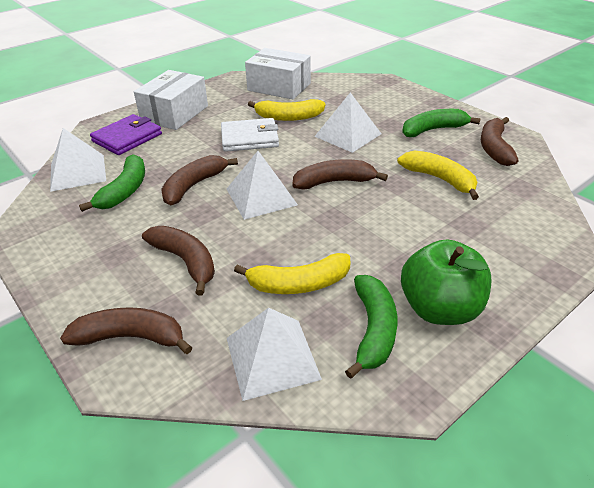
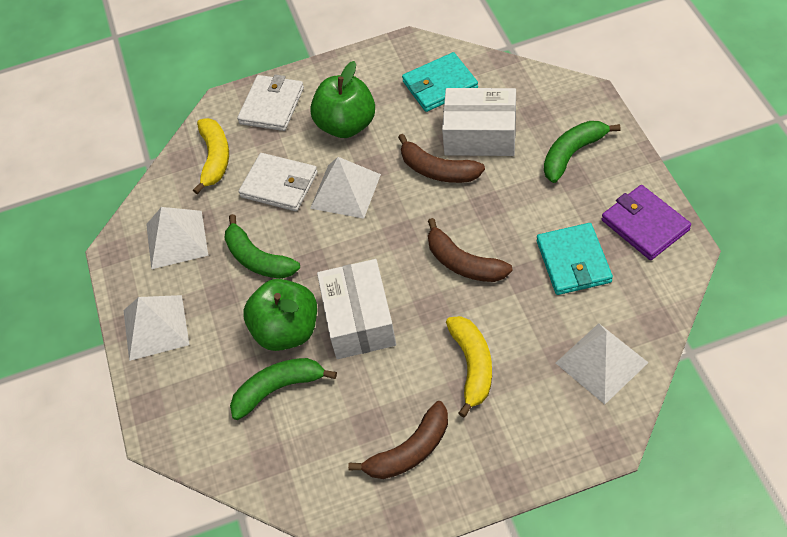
brown banana: [60,307,193,354] [142,226,215,296] [161,155,238,205] [292,159,388,190] [481,117,519,166] = 5 -> [348,401,448,479] [398,134,485,183] [428,218,513,282] = 3
green apple: [401,239,492,325] = 1 -> [243,279,317,351] [310,61,375,138] = 2
turquoise wallet: none = 0 -> [402,52,478,112] [537,223,613,295] = 2
white wallet: [221,118,279,152] = 1 -> [237,75,304,131] [239,153,318,211] = 2
yellow banana: [234,253,350,294] [248,99,326,121] [397,150,479,200] = 3 -> [193,118,229,194] [446,316,492,417] = 2

